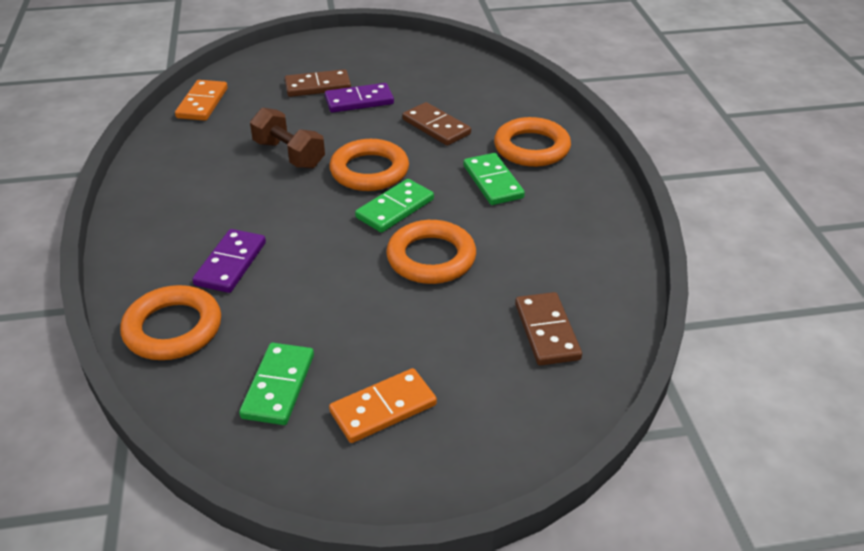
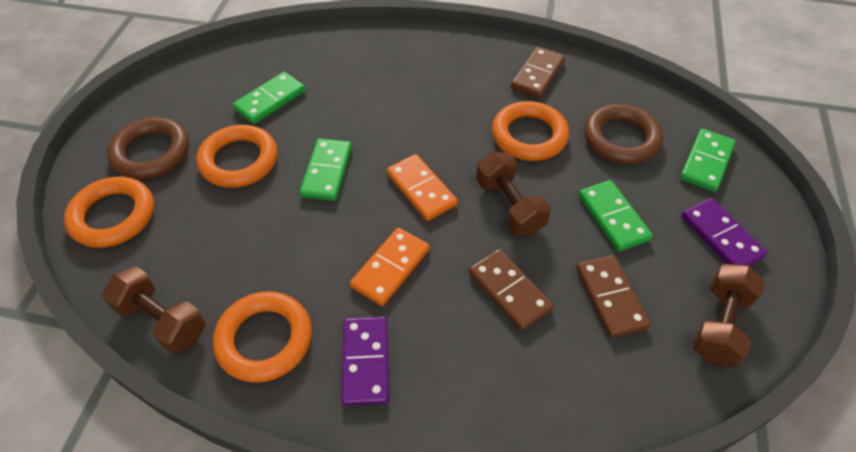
brown dumbbell: [250,107,325,169] = 1 -> [102,266,206,354] [476,151,551,236] [692,264,765,367] = 3
brown ring: none = 0 -> [107,117,189,179] [584,104,663,164] = 2
green domino: [239,343,314,425] [355,179,434,233] [463,153,525,205] = 3 -> [233,72,305,124] [299,138,352,201] [579,180,653,252] [680,129,736,192] = 4

